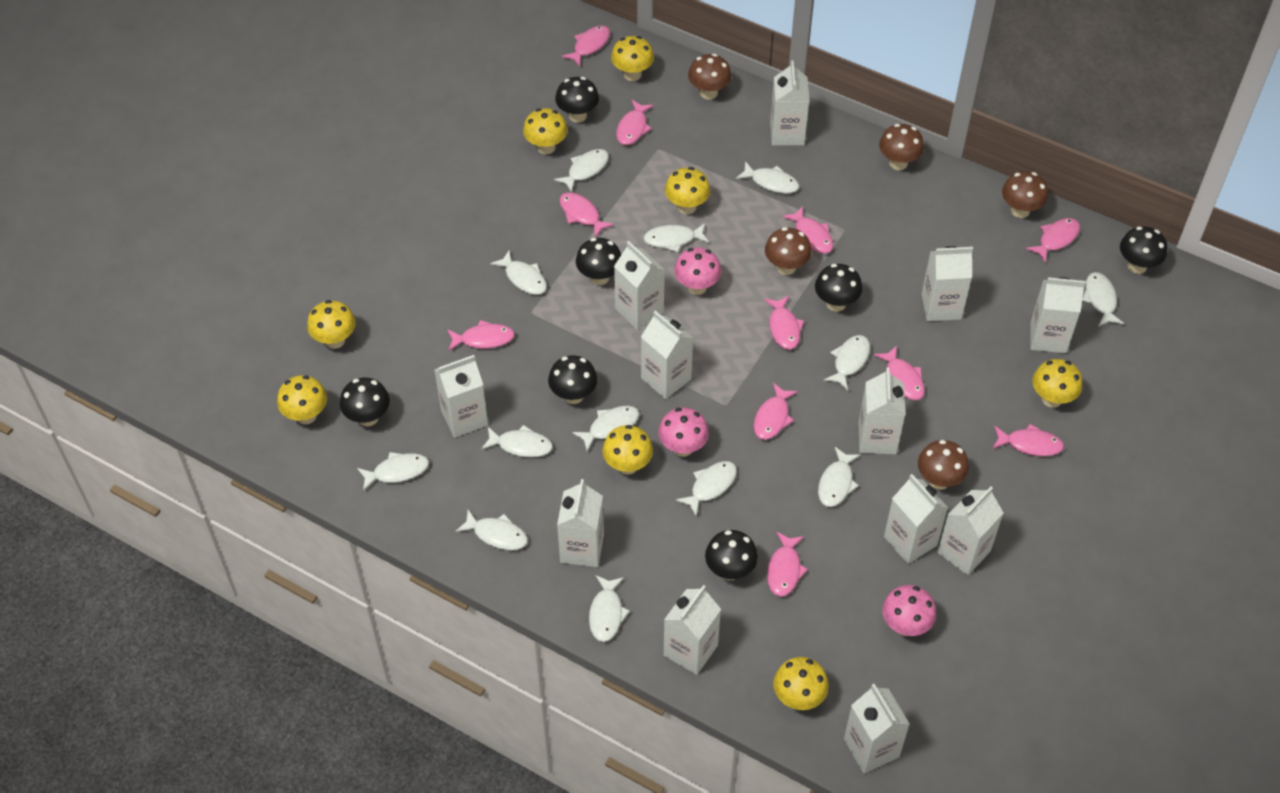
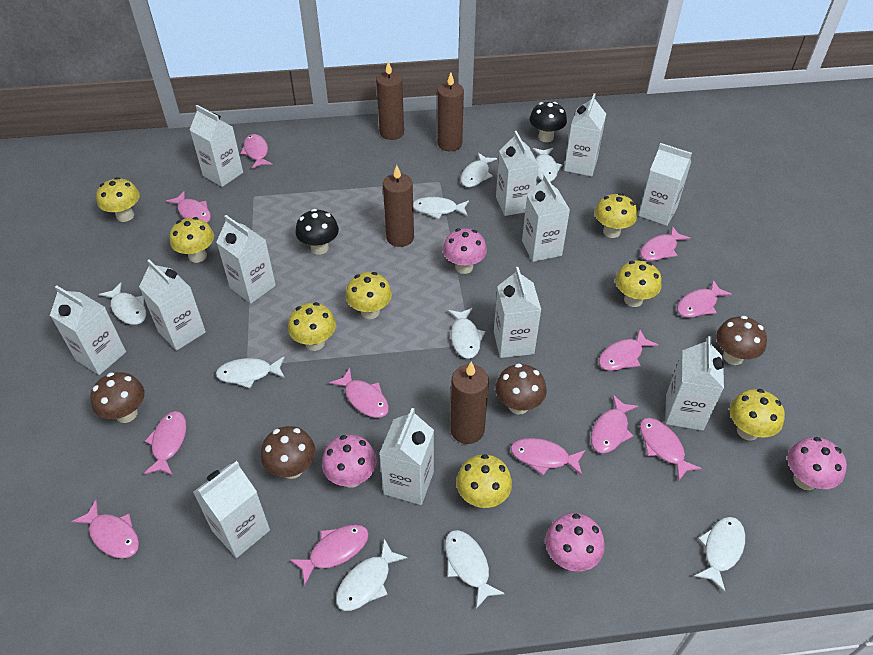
black mushroom: [340,378,390,426] [548,355,598,404] [555,77,599,123] [576,238,621,285] [705,530,758,580] [815,264,862,312] [1120,226,1167,274] = 7 -> [295,209,339,255] [530,102,567,142] = 2
brown candle: none = 0 -> [376,61,404,140] [383,165,414,247] [437,73,464,151] [450,362,489,444] = 4
brown mushroom: [688,54,731,100] [765,227,812,275] [879,124,924,170] [918,440,969,490] [1002,171,1048,218] = 5 -> [90,372,145,423] [261,426,316,479] [495,363,547,414] [716,316,767,365] = 4
pink fish: [447,320,515,351] [560,192,614,238] [562,26,610,67] [616,100,654,145] [754,383,798,440] [764,296,804,350] [767,531,808,597] [782,206,834,254] [874,346,925,400] [993,424,1064,456] [1026,218,1080,263] = 11 -> [71,500,139,559] [143,411,186,475] [166,191,211,223] [240,134,272,169] [290,525,369,586] [329,368,389,418] [510,438,585,475] [591,395,638,453] [599,329,658,371] [640,226,690,261] [640,418,702,481] [677,280,732,318] = 12
pink mushroom: [658,408,709,457] [674,247,721,295] [882,585,936,636] = 3 -> [322,435,377,488] [443,228,487,274] [545,513,605,572] [787,437,847,490] = 4
white fish: [357,452,429,491] [456,510,528,550] [481,425,553,458] [490,251,547,295] [554,149,609,192] [572,406,639,451] [589,575,630,642] [643,223,709,252] [676,461,737,516] [736,161,799,194] [818,447,861,507] [824,335,870,390] [1082,272,1124,327] = 13 -> [99,282,146,325] [216,356,285,388] [336,539,408,611] [413,197,469,219] [445,530,505,609] [448,308,485,359] [461,153,497,187] [533,148,562,182] [694,517,745,592] = 9

